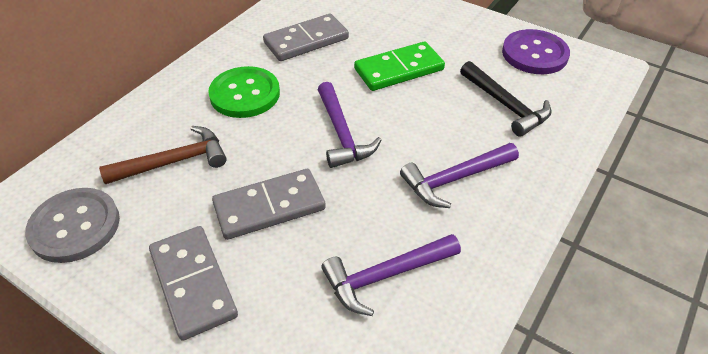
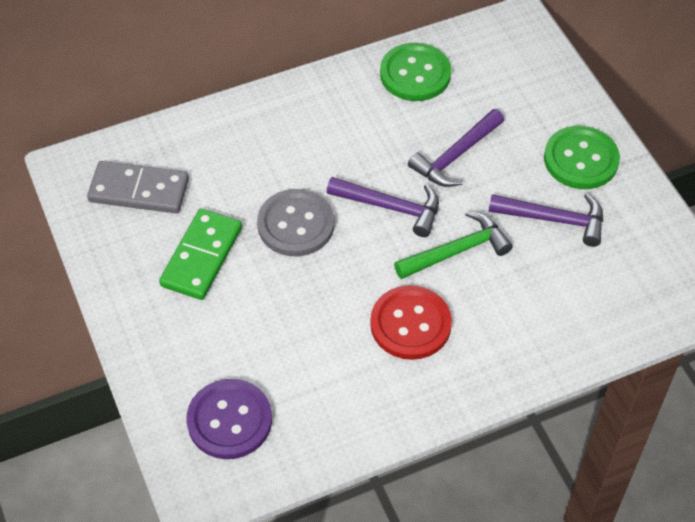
black hammer: [460,61,551,137] = 1 -> none = 0
brown hammer: [99,126,227,184] = 1 -> none = 0
green button: [208,66,280,118] = 1 -> [380,43,451,101] [544,126,620,189] = 2
green hammer: none = 0 -> [394,211,513,279] = 1
grey domino: [149,226,238,341] [212,169,326,240] [263,14,349,61] = 3 -> [87,161,189,213] = 1
red button: none = 0 -> [370,285,452,360] = 1

